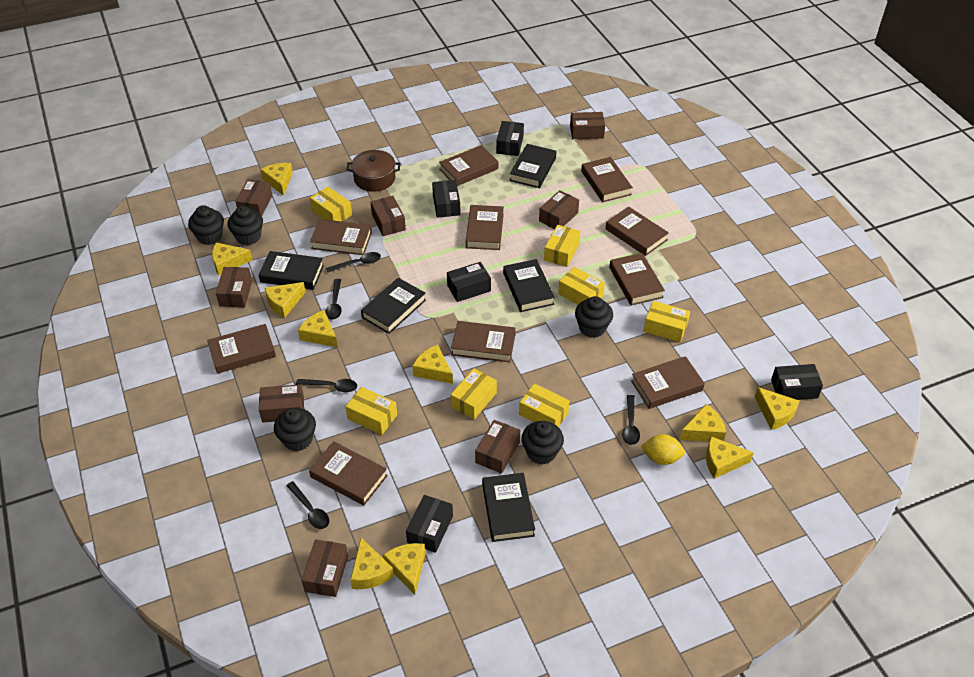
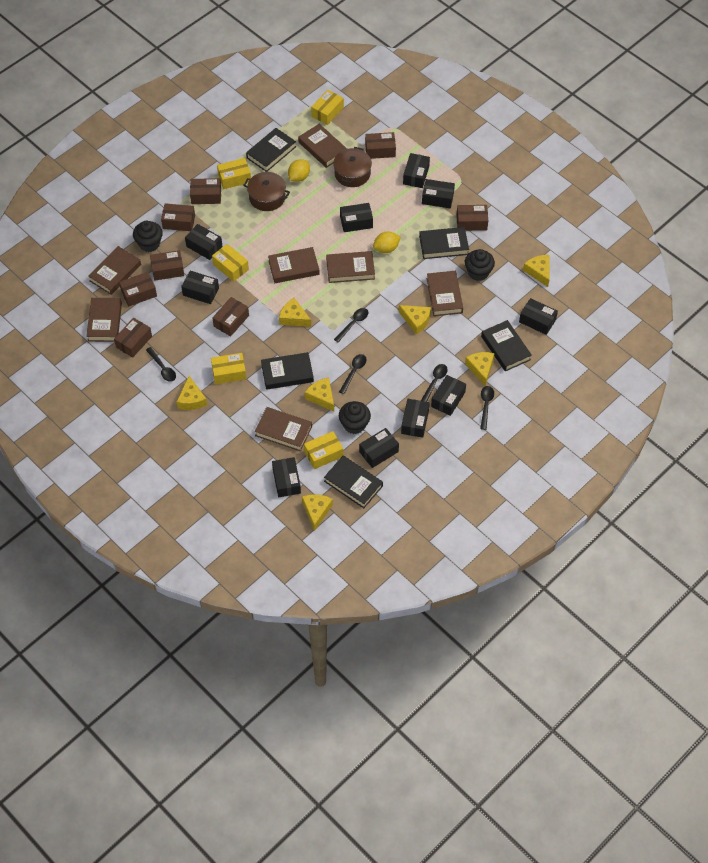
black box: [406,495,453,553] [432,180,461,218] [447,262,491,302] [496,121,524,156] [771,364,823,400] = 5 -> [181,271,219,304] [185,224,223,260] [272,457,301,497] [340,203,373,232] [359,428,399,468] [401,399,430,438] [403,153,430,188] [422,179,455,208] [431,375,466,416] [519,298,558,335] = 10
black cupcake: [188,205,224,245] [227,206,263,245] [274,408,316,452] [521,421,564,464] [575,296,613,338] = 5 -> [133,221,163,252] [339,401,371,434] [465,249,495,281] = 3
brown book: [207,324,276,374] [309,441,388,506] [310,219,372,255] [439,145,498,186] [451,321,516,362] [466,205,504,250] [581,157,633,202] [606,207,669,256] [609,253,665,305] [631,356,705,409] = 10 -> [86,298,122,342] [88,246,141,295] [255,407,312,452] [268,247,320,283] [298,124,347,168] [326,251,375,283] [427,271,463,316] = 7
brown pot: [346,150,401,192] = 1 -> [244,172,290,211] [333,147,372,187] = 2
yellow box: [310,187,352,222] [346,387,397,435] [450,368,497,419] [519,383,570,427] [544,225,581,267] [558,267,605,305] [644,301,690,342] = 7 -> [211,353,246,384] [212,244,249,282] [217,158,251,189] [304,431,343,469] [311,90,344,125] = 5
yellow cheese: [212,242,253,276] [260,163,293,196] [265,282,306,318] [298,310,338,347] [350,538,394,589] [383,543,425,595] [412,345,453,384] [680,404,726,441] [706,437,754,479] [755,387,799,430] = 10 -> [177,376,207,410] [279,298,311,327] [302,494,333,531] [305,377,334,411] [399,305,431,334] [465,352,495,386] [523,255,549,287] = 7
yellow lemon: [641,434,685,465] = 1 -> [288,159,310,182] [373,231,401,253] = 2

